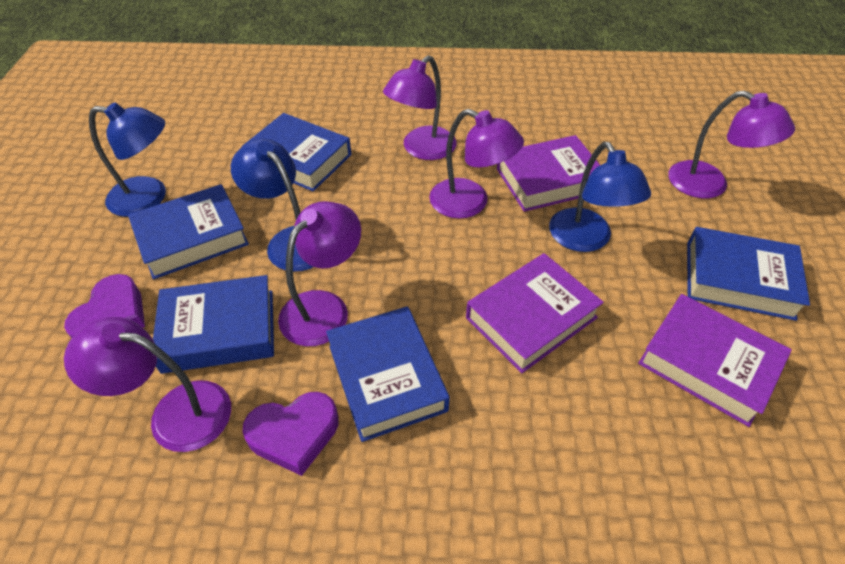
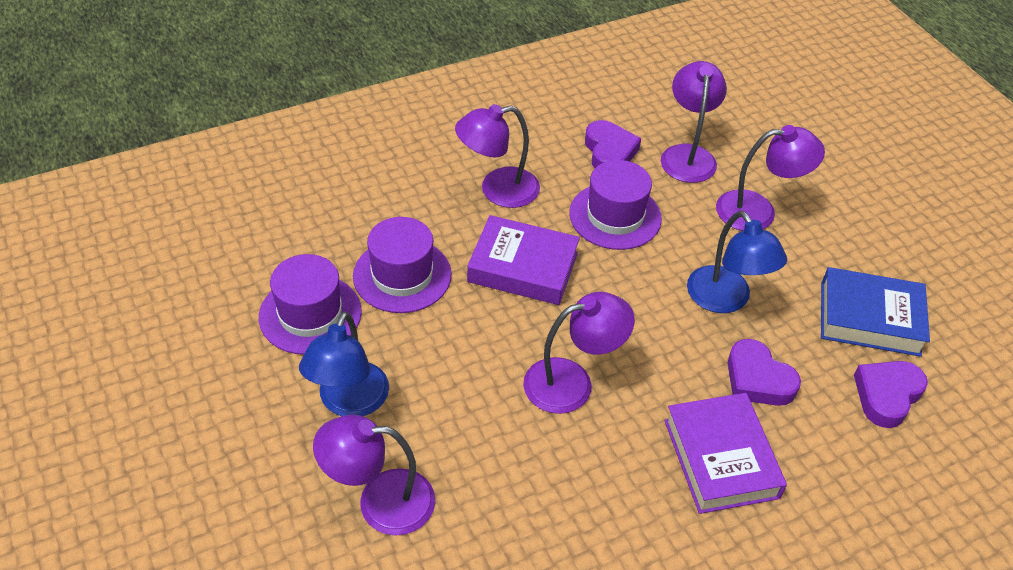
blue book: [128,184,249,279] [153,275,274,374] [245,113,351,191] [326,306,450,442] [687,227,810,321] = 5 -> [821,267,930,357] = 1
blue lamp: [89,102,166,217] [231,138,313,272] [549,142,651,252] = 3 -> [299,311,389,416] [687,211,787,313] = 2
purple book: [466,253,604,373] [497,135,600,212] [638,294,792,427] = 3 -> [467,215,580,305] [664,393,787,514] = 2
purple hat: none = 0 -> [259,254,362,355] [353,217,452,313] [569,160,662,250] = 3
purple heart: [64,274,145,338] [242,392,339,476] = 2 -> [585,120,641,169] [727,339,801,406] [854,361,928,428] = 3

